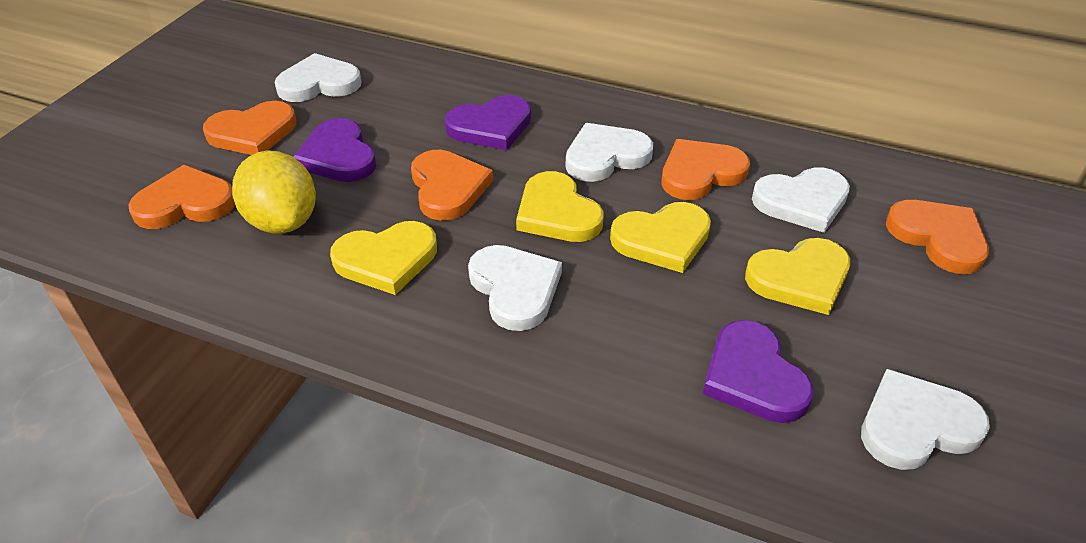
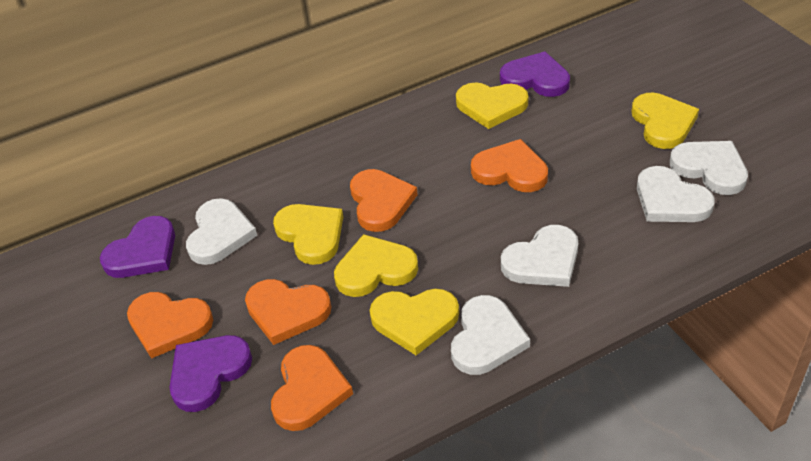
yellow heart: [330,221,437,295] [516,171,603,242] [610,202,711,273] [745,238,850,315] = 4 -> [273,204,343,265] [334,234,418,297] [370,289,459,355] [456,82,528,129] [631,93,699,149] = 5
yellow lemon: [232,150,316,234] = 1 -> none = 0

